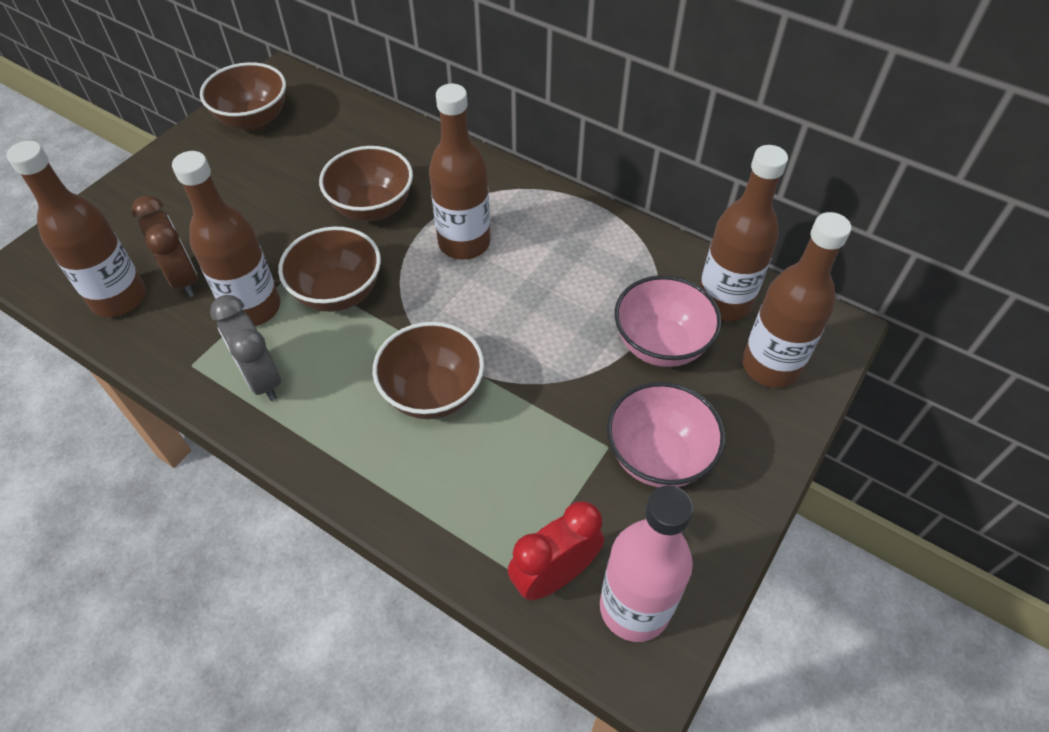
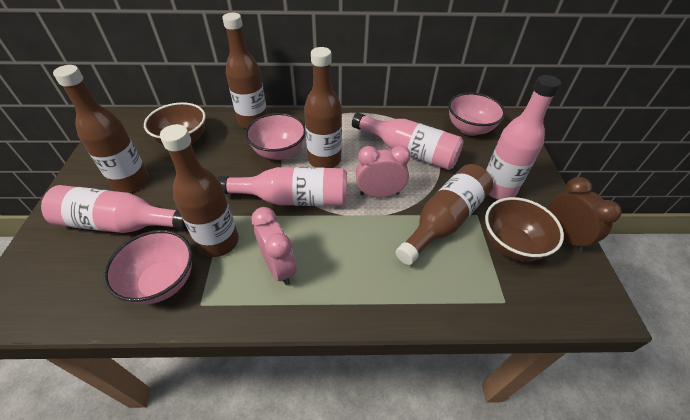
brown bowl: [200,62,286,130] [278,226,381,312] [319,146,413,221] [373,322,484,419] = 4 -> [144,102,206,145] [485,197,564,262] = 2
grey clock: [210,295,281,401] = 1 -> none = 0
pink bottle: [600,486,693,642] = 1 -> [41,185,187,233] [217,167,347,206] [352,113,464,170] [486,75,561,199] = 4
pink bowl: [607,382,725,487] [615,275,722,367] = 2 -> [104,230,192,304] [245,113,306,160] [448,93,505,136] = 3
pink clock: none = 0 -> [251,207,297,285] [356,145,411,197] = 2
red clock: [508,501,604,600] = 1 -> none = 0

